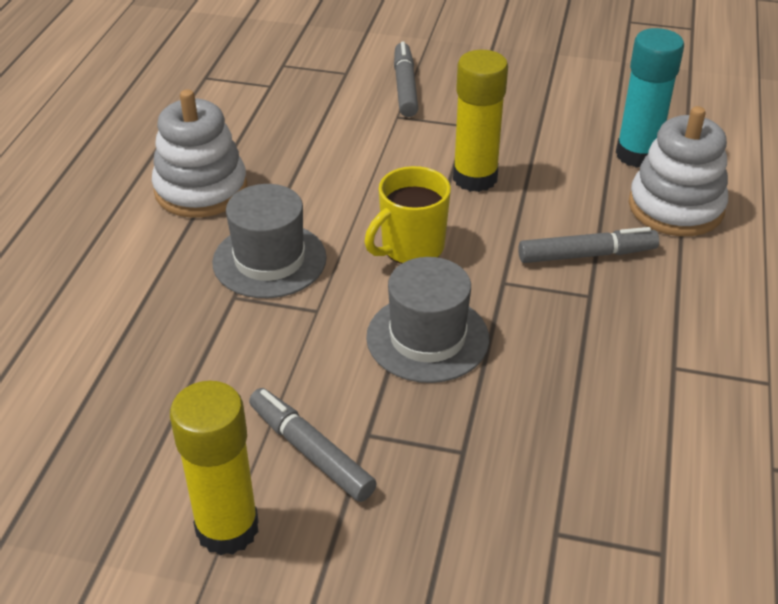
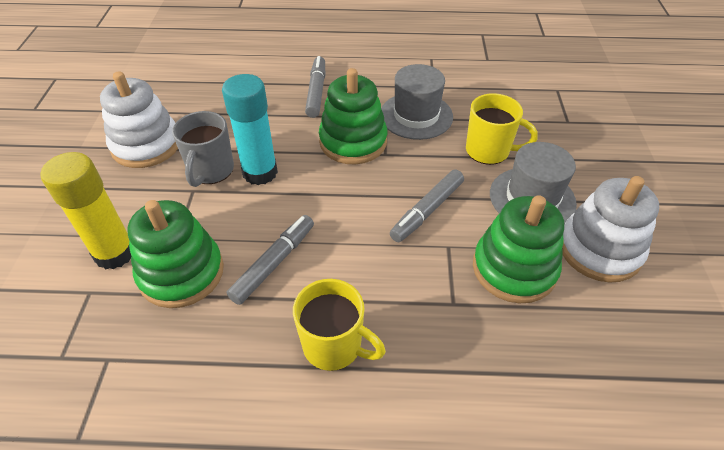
green stacking toy: none = 0 -> [128,200,224,308] [319,68,387,164] [473,195,564,303] = 3
grey mug: none = 0 -> [172,111,234,187] = 1
yellow glue stick: [170,381,259,556] [453,50,508,192] = 2 -> [41,152,131,269] = 1
yellow mug: [365,166,451,264] = 1 -> [293,279,386,371] [466,93,538,165] = 2

